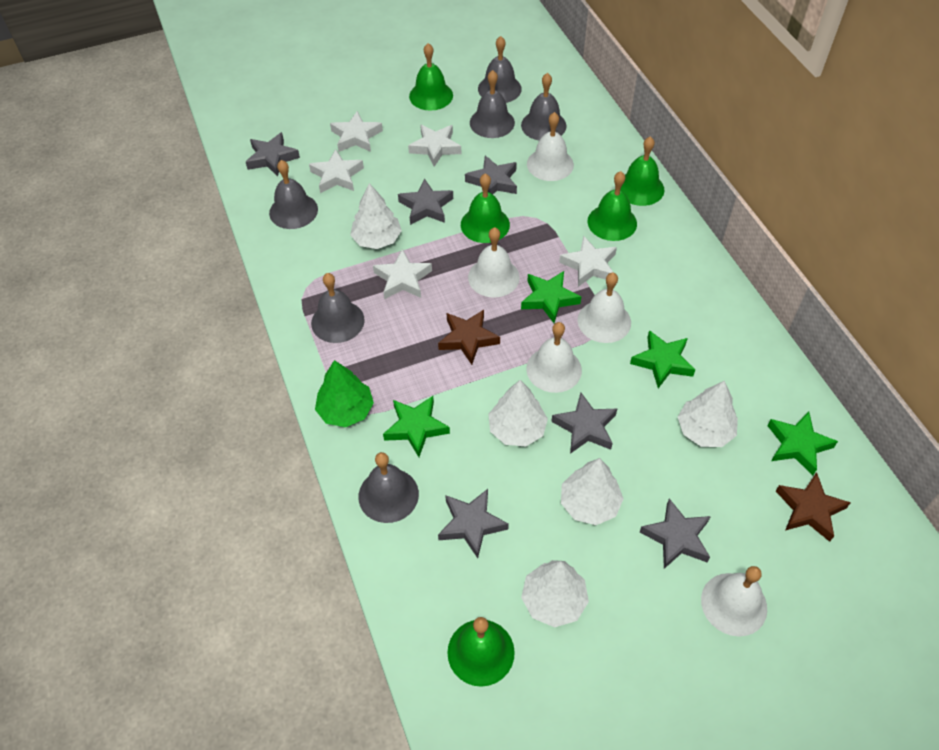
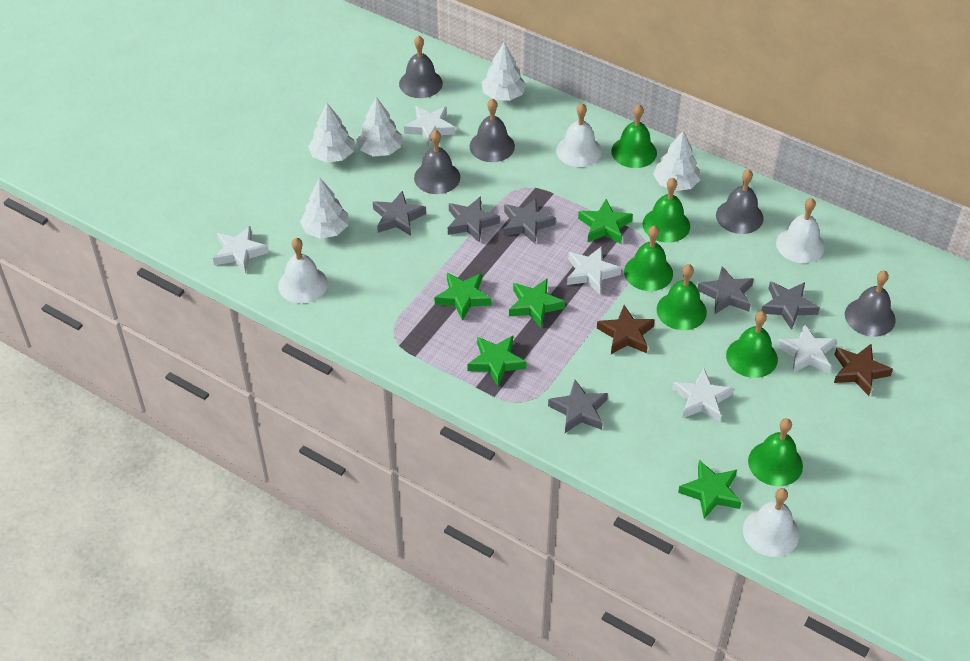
green bell: [409,43,453,111] [447,617,515,687] [461,173,510,243] [588,171,637,241] [621,136,664,206] = 5 -> [611,104,657,168] [624,226,673,291] [643,178,690,243] [657,264,707,330] [726,311,778,378] [748,418,803,486] = 6
green star: [383,396,450,457] [521,271,581,323] [630,330,695,388] [767,412,838,475] = 4 -> [434,273,492,321] [467,336,527,386] [509,278,565,328] [578,199,633,244] [678,460,742,519] = 5
green tree: [315,360,374,427] = 1 -> none = 0
grey bell: [269,160,318,229] [311,273,365,343] [358,452,419,523] [470,70,515,138] [478,36,522,103] [521,73,567,140] = 6 -> [399,36,443,98] [414,130,460,194] [470,98,515,162] [716,169,764,234] [845,270,896,337] = 5
white bell: [468,227,520,298] [526,322,582,393] [527,112,574,181] [578,273,631,343] [701,566,767,637] = 5 -> [278,238,328,304] [556,103,602,167] [743,488,800,557] [776,198,825,263] = 4

